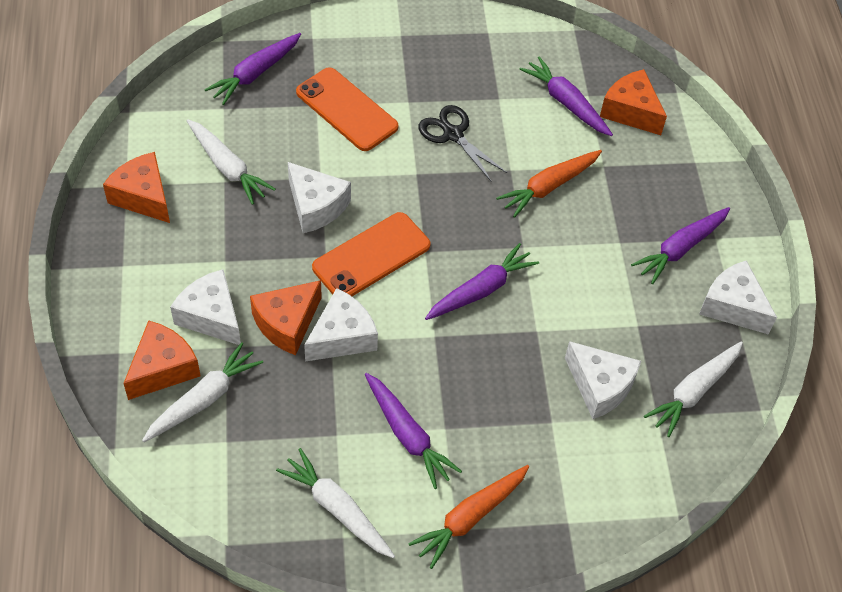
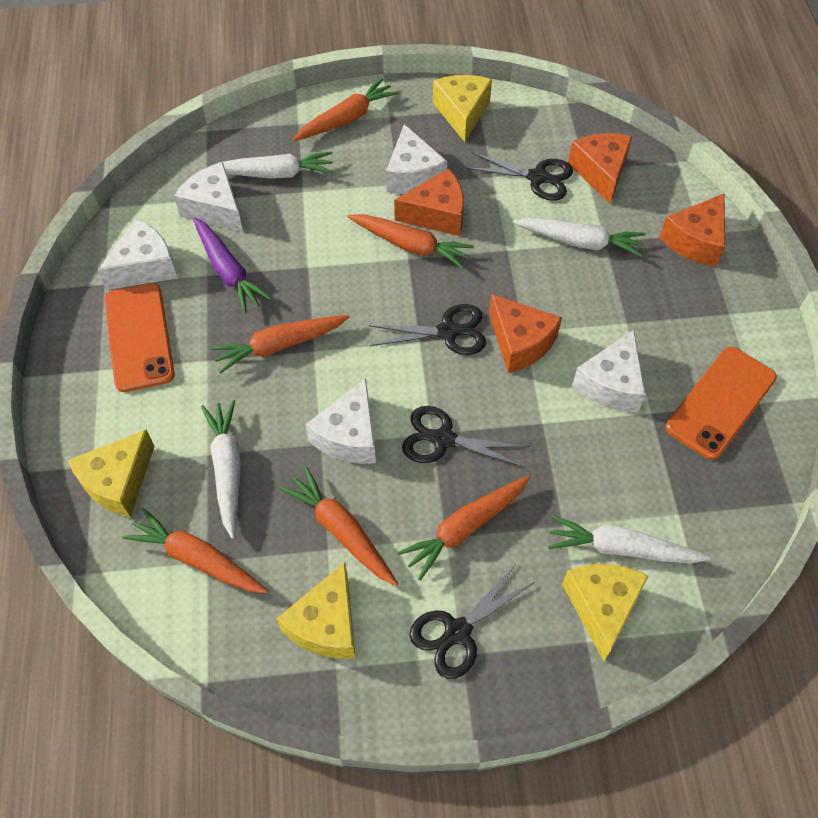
black scissors: [418,105,507,182] = 1 -> [368,304,486,355] [402,406,530,468] [409,564,536,679] [466,152,573,201] = 4
orange carrot: [408,465,529,569] [496,150,602,218] = 2 -> [122,508,269,593] [210,315,349,374] [279,466,398,586] [293,78,399,141] [347,214,474,269] [397,476,530,580] = 6
purple carrot: [204,33,301,105] [365,373,462,489] [425,243,539,320] [520,56,613,136] [631,207,730,284] = 5 -> [193,217,272,313] = 1
yellow cheese: none = 0 -> [67,430,155,517] [277,562,355,659] [433,75,492,142] [562,564,648,661] = 4

